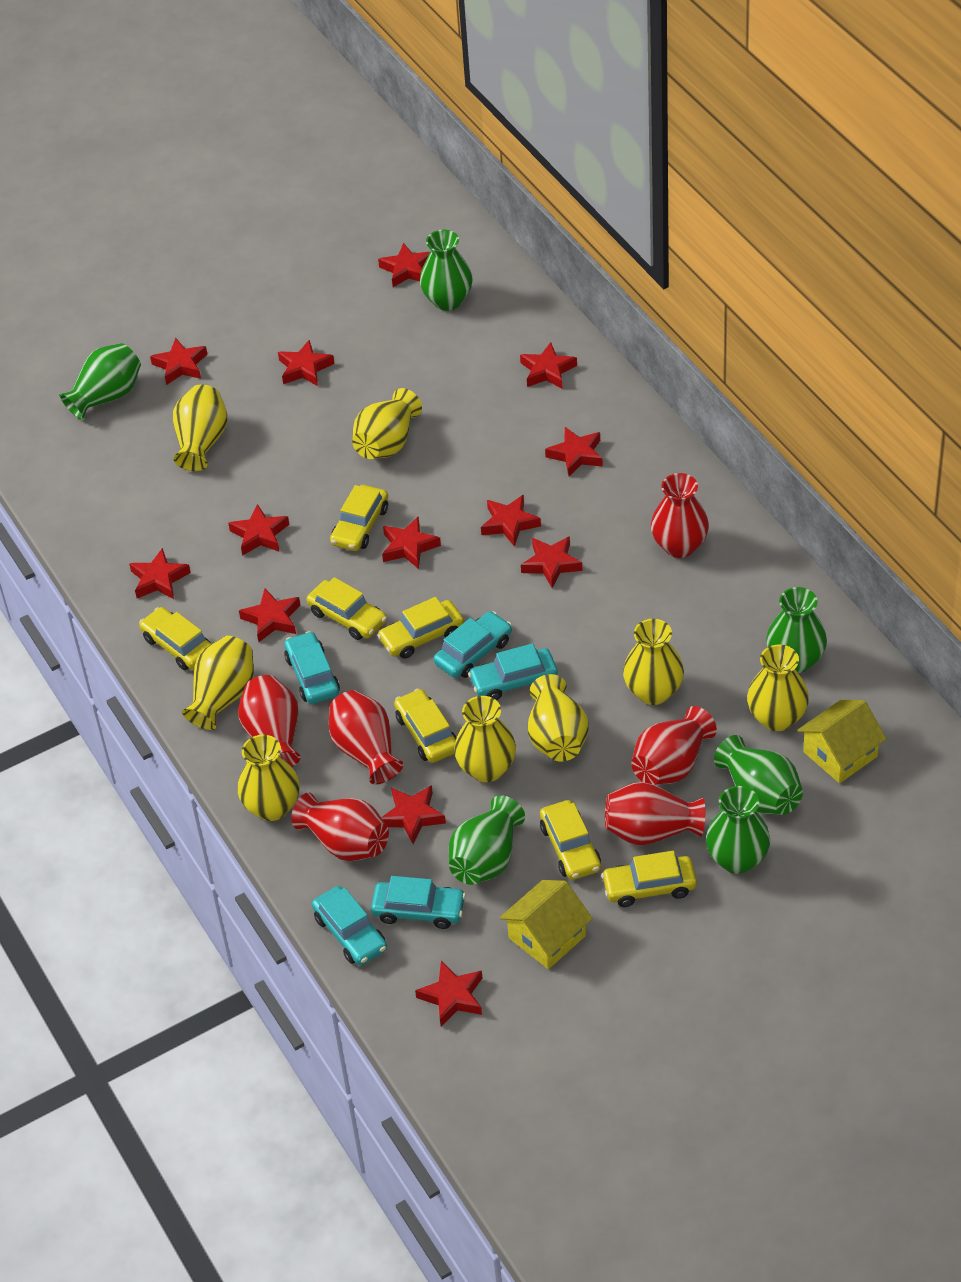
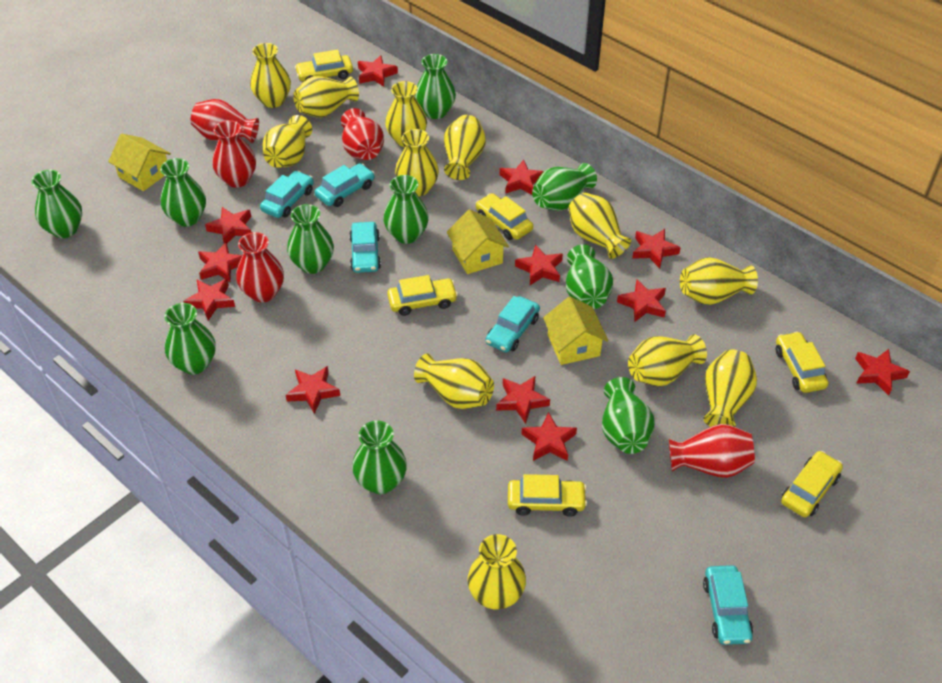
green vase: [60,343,141,420] [420,230,473,311] [449,795,525,885] [706,786,770,874] [714,735,803,815] [766,587,827,673] = 6 -> [32,170,82,238] [160,158,206,227] [165,303,216,374] [287,204,334,274] [352,421,407,494] [383,175,429,244] [415,54,456,119] [532,163,597,211] [566,244,613,309] [602,377,655,454] = 10
red star: [129,548,191,599] [150,338,208,385] [228,504,289,556] [239,589,300,642] [278,340,335,386] [378,243,430,287] [381,785,446,844] [382,516,441,569] [415,961,482,1027] [481,495,541,547] [520,342,577,389] [521,536,582,588] [545,427,603,476] = 13 -> [183,279,235,320] [198,242,242,283] [205,207,251,243] [286,366,340,414] [358,55,398,87] [496,376,550,424] [499,159,544,195] [515,244,563,285] [521,412,577,461] [617,279,666,322] [632,229,681,268] [855,349,910,396] = 12
red vase: [238,675,301,767] [291,792,389,861] [329,690,403,784] [605,782,705,845] [631,706,717,785] [651,473,709,558] = 6 -> [191,99,259,143] [212,120,256,188] [236,232,284,302] [341,108,384,160] [669,424,755,478] = 5
yellow car: [139,607,211,670] [306,577,387,640] [330,485,388,551] [377,597,464,659] [394,689,457,763] [540,800,601,880] [601,851,697,907] = 7 -> [295,50,353,81] [387,275,458,316] [476,193,533,240] [508,474,587,517] [776,331,828,393] [781,451,843,517] = 6
yellow house: [499,880,593,969] [797,700,887,783] = 2 -> [108,134,171,191] [447,209,509,274] [543,297,608,365] = 3
yellow vase: [173,384,227,471] [182,636,254,730] [238,735,300,821] [352,388,422,459] [454,696,516,782] [528,674,589,761] [623,619,684,705] [747,645,809,731] = 8 -> [250,43,291,108] [263,115,312,168] [293,76,359,117] [385,81,427,147] [395,129,439,196] [414,353,494,409] [444,115,486,180] [467,534,526,610] [569,192,631,259] [628,335,707,386] [680,257,758,305] [703,350,757,427] = 12

